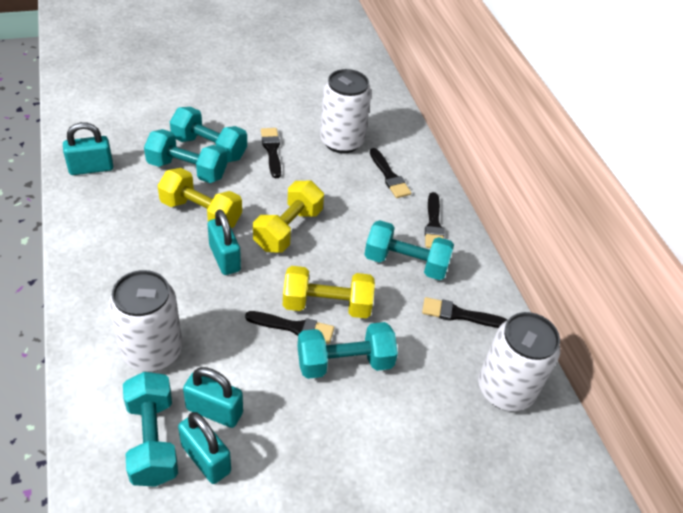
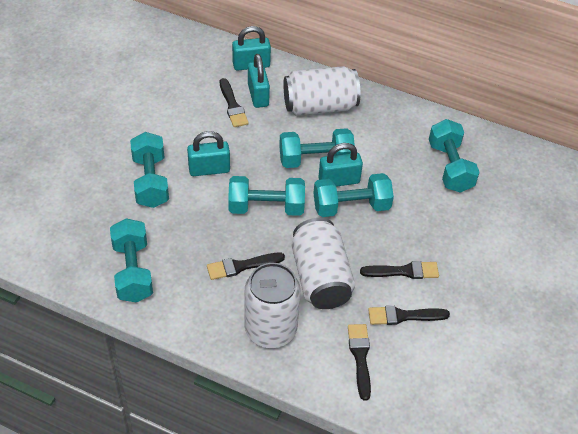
turquoise dumbbell: [123,372,178,487] [144,129,227,183] [170,107,247,162] [298,322,398,379] [364,220,454,280] = 5 -> [110,218,153,303] [130,132,169,208] [228,176,305,216] [279,128,355,168] [313,173,394,217] [429,119,480,193] = 6
yellow dumbbell: [158,168,242,228] [253,181,324,253] [283,266,375,318] = 3 -> none = 0

